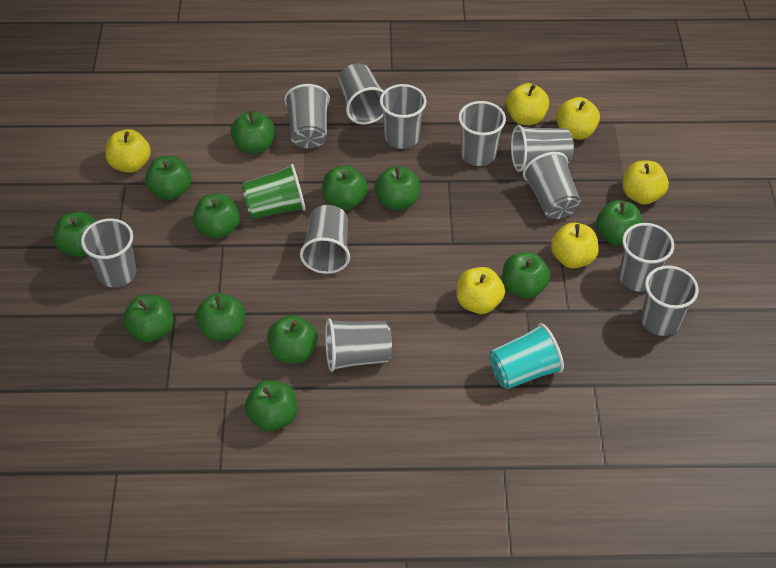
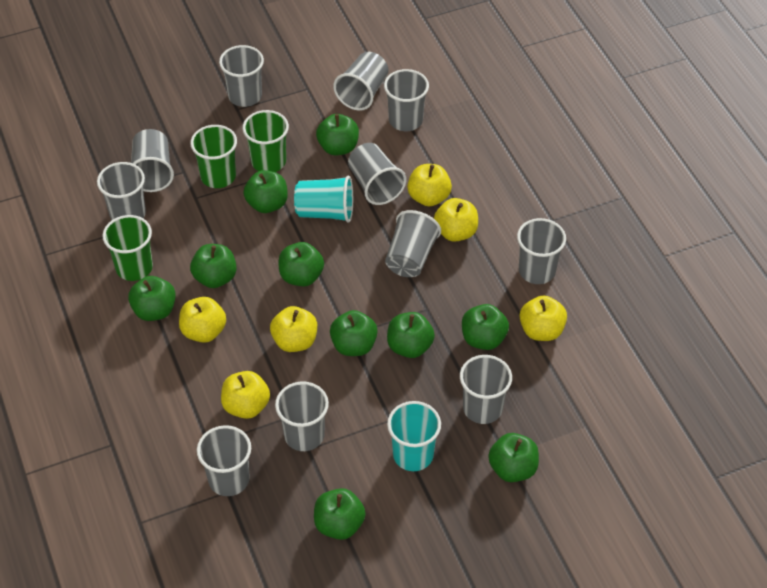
green apple: [53,211,96,257] [123,294,173,343] [145,156,191,200] [193,194,240,239] [195,293,245,341] [231,111,275,154] [245,380,297,431] [267,315,318,364] [322,165,368,210] [374,166,420,210] [502,252,551,299] [596,200,643,245] = 12 -> [128,276,176,321] [190,244,237,288] [243,170,288,213] [278,242,324,286] [314,488,366,540] [316,114,359,155] [330,310,378,356] [387,312,435,358] [462,304,509,350] [488,433,539,482] = 10
green cup: [242,164,306,219] = 1 -> [102,215,153,281] [190,125,237,188] [243,110,289,172] = 3
turquoise cup: [489,323,564,389] = 1 -> [294,176,353,223] [387,401,441,471] = 2

